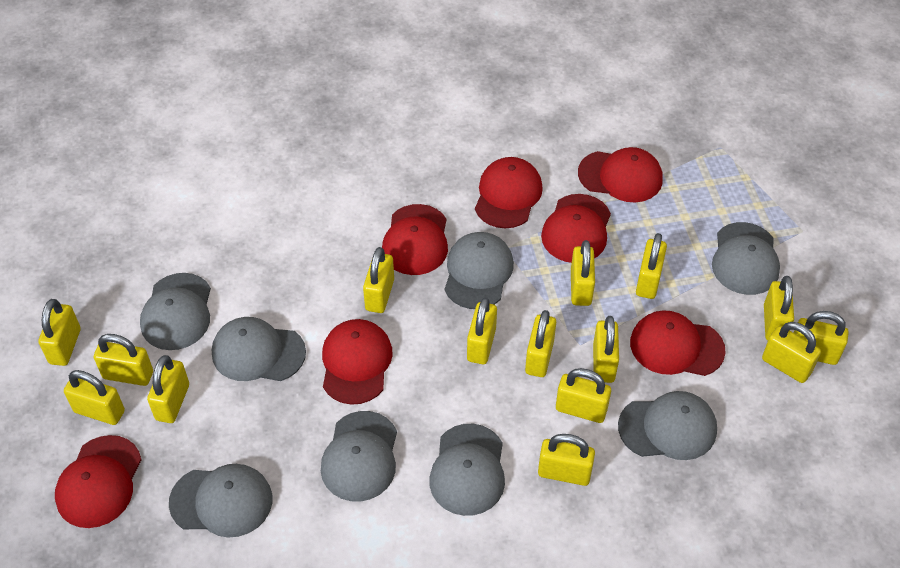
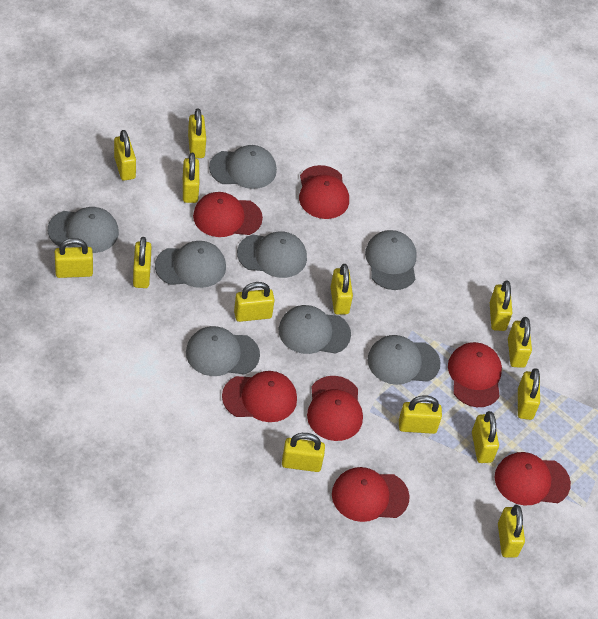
yellow padlock: [38,299,81,366] [64,370,125,425] [94,334,153,386] [147,355,189,423] [363,247,394,313] [467,297,497,364] [525,310,556,377] [538,434,595,486] [556,368,611,423] [571,240,595,306] [593,316,619,383] [636,233,667,299] [762,322,821,383] [764,276,794,341] [794,311,849,365] = 15 -> [55,238,93,278] [114,130,136,181] [133,237,151,288] [183,153,199,203] [188,108,206,158] [234,282,275,322] [282,433,325,472] [331,264,353,315] [399,395,442,434] [472,411,499,463] [490,280,512,331] [498,505,525,557] [508,317,532,368] [518,368,540,420] = 14

